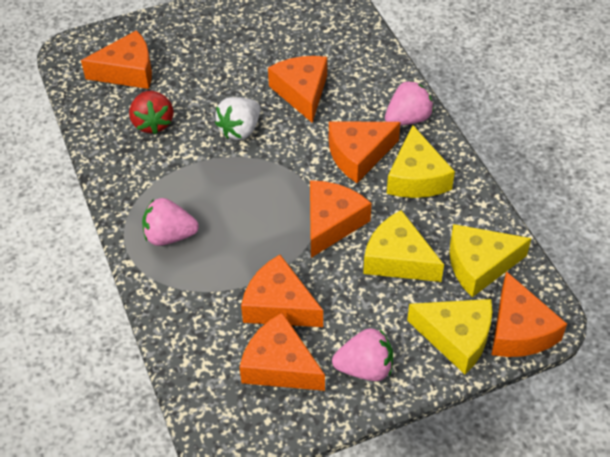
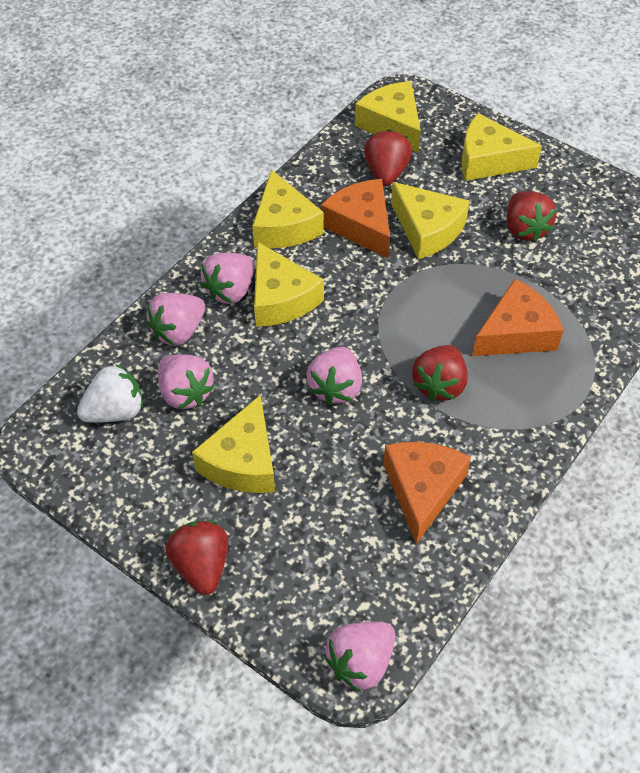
orange cheese: [81,30,152,89] [239,313,325,391] [241,255,323,327] [268,56,327,123] [310,180,372,258] [329,121,400,183] [491,271,567,357] = 7 -> [321,179,390,258] [383,442,471,544] [472,279,564,356] = 3
pink strawberry: [142,198,199,246] [332,328,393,381] [385,80,434,125] = 3 -> [146,293,205,346] [158,354,215,409] [200,253,254,304] [306,347,362,405] [324,622,395,692] = 5
red strawberry: [129,91,173,134] = 1 -> [165,521,228,595] [364,129,412,186] [412,345,468,401] [507,191,557,242] = 4
yellow cheese: [363,210,444,282] [387,125,455,198] [407,299,492,374] [449,224,532,297] = 4 -> [192,395,275,493] [252,169,324,248] [254,242,324,327] [355,81,421,153] [391,182,470,259] [461,113,542,181] = 6

